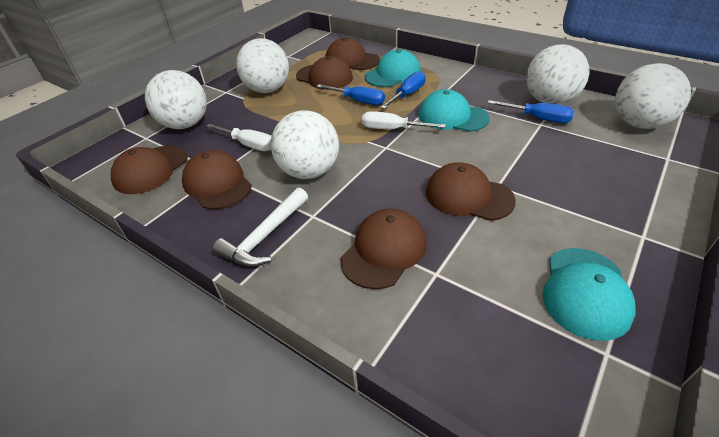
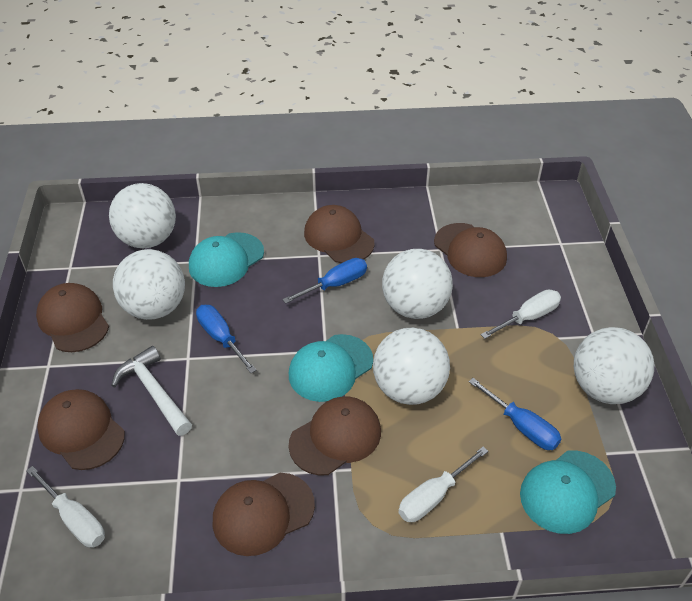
white screwdriver: [206,124,272,151] [362,111,446,129] = 2 -> [26,466,105,547] [399,447,488,522] [481,290,561,339] = 3

